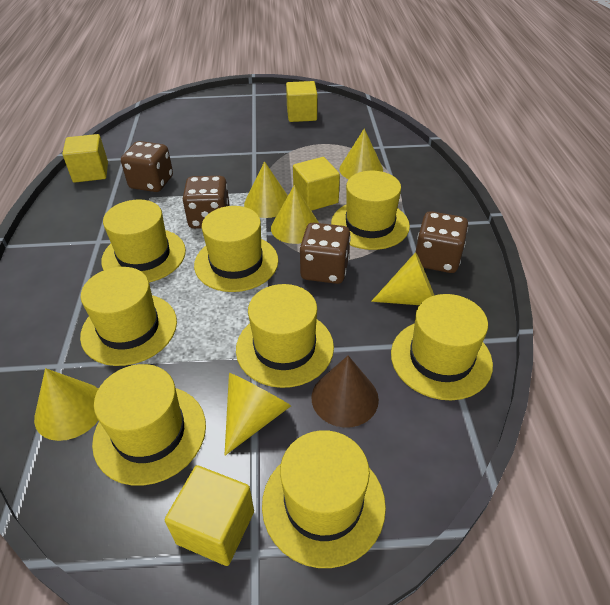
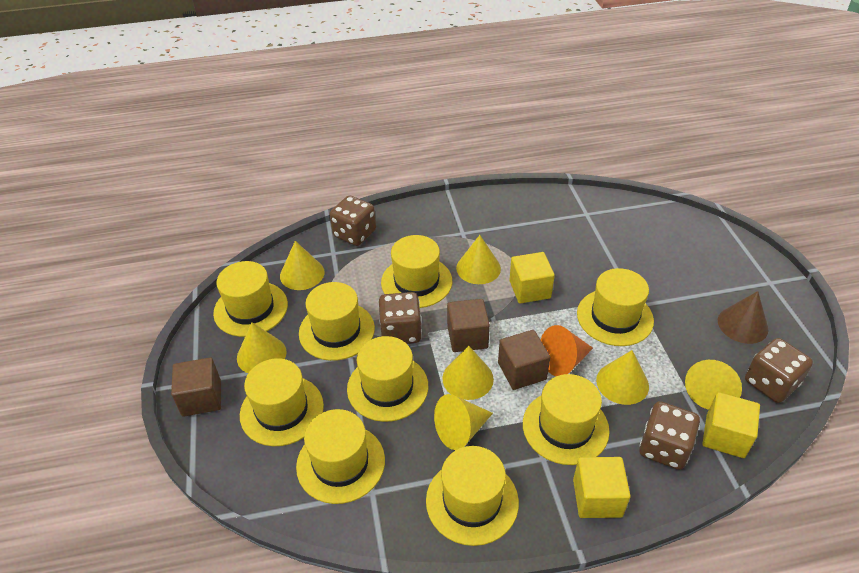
brown cube: none = 0 -> [171,358,221,417] [447,299,490,352] [498,330,550,390] = 3
orange cone: none = 0 -> [541,325,593,376] = 1
yellow cone: [34,368,98,441] [224,373,291,456] [244,161,288,218] [271,185,319,244] [339,128,383,179] [371,252,434,305] = 6 -> [237,322,287,373] [280,241,324,290] [434,394,493,450] [442,346,494,400] [456,235,501,284] [596,350,649,405] [685,360,742,410] = 7
yellow cube: [62,134,108,183] [165,465,254,566] [286,81,317,122] [293,157,340,211] = 4 -> [509,252,555,304] [573,457,630,518] [702,392,760,458] = 3
yellow hat: [80,267,177,366] [92,364,206,486] [101,199,186,283] [194,206,279,292] [236,284,334,388] [262,430,386,568] [331,171,410,250] [391,294,493,400] = 8 -> [213,261,288,337] [240,358,324,446] [296,409,385,504] [299,282,375,361] [347,336,428,422] [381,235,452,308] [426,446,519,546] [523,374,610,465] [577,268,654,346] = 9

